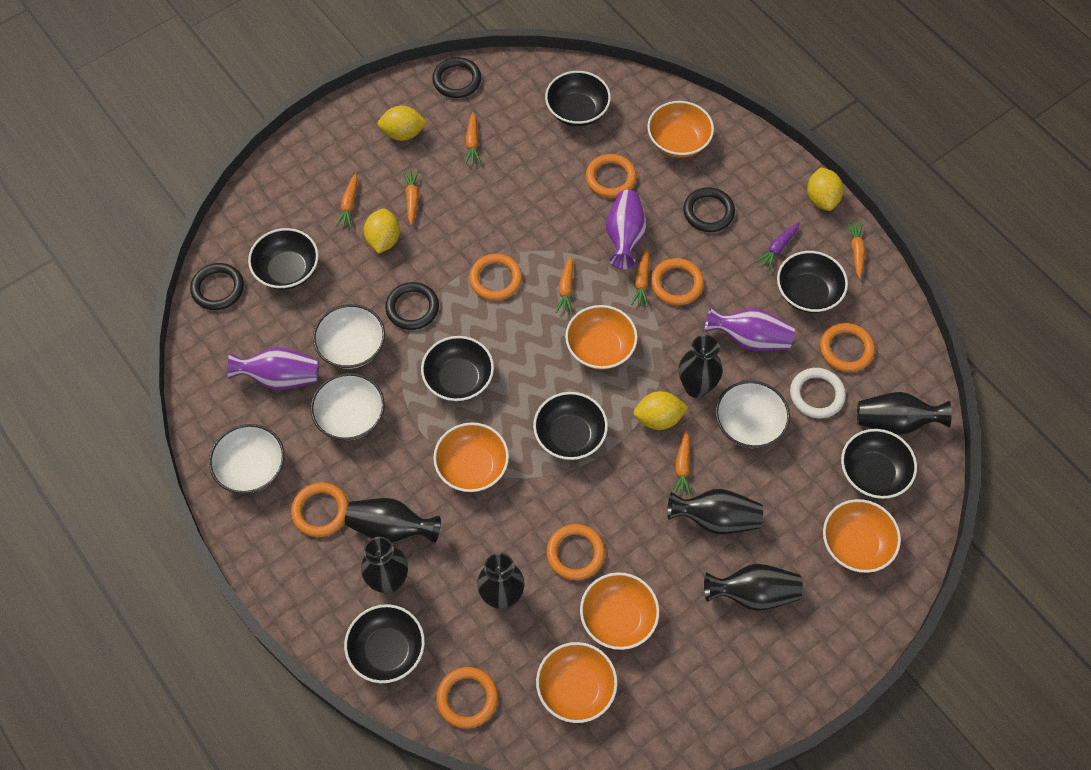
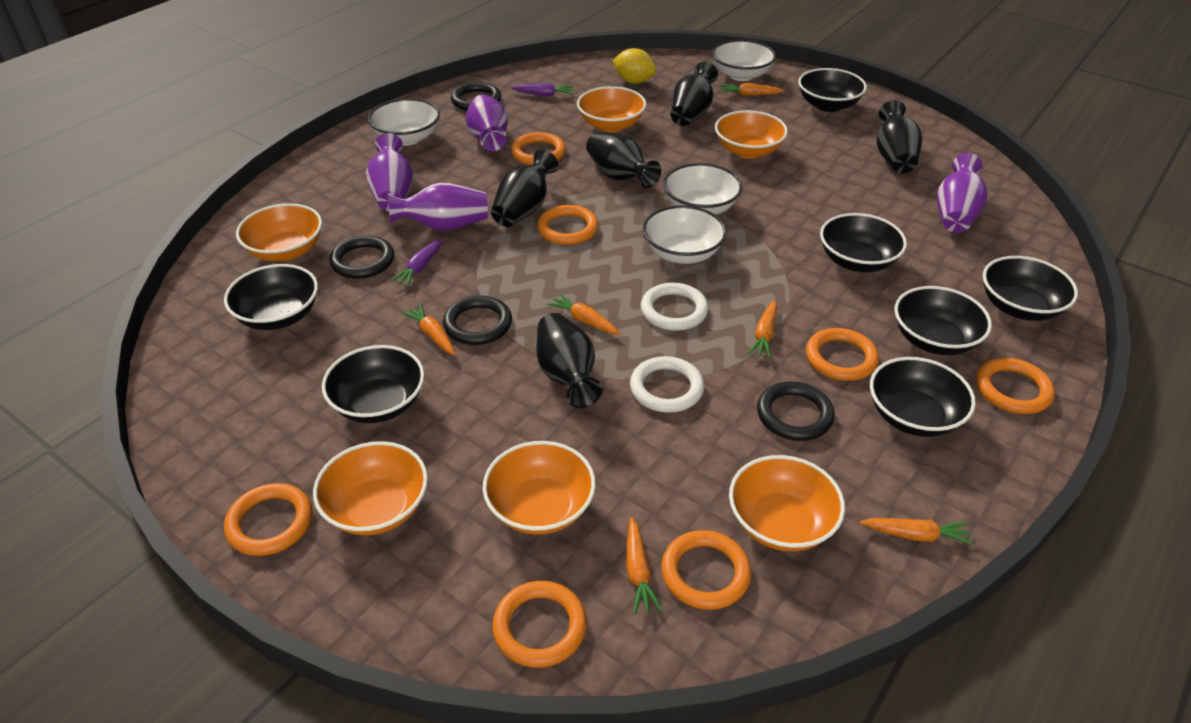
black vase: [345,498,441,543] [361,537,408,594] [477,553,524,609] [667,489,763,534] [679,335,723,398] [704,564,803,611] [857,392,952,436] = 7 -> [491,149,559,227] [537,313,603,408] [586,133,661,188] [671,61,718,126] [877,100,922,173] = 5
orange carrot: [336,173,358,228] [403,170,419,225] [465,112,481,164] [556,256,573,314] [631,249,649,307] [673,430,691,497] [847,222,865,279] = 7 -> [401,304,456,355] [547,293,621,335] [626,517,663,615] [721,83,784,96] [748,300,777,358] [860,518,974,545] = 6
purple carrot: [755,222,800,270] = 1 -> [391,238,443,287] [511,83,574,96] = 2
purple vase: [227,347,319,390] [606,190,646,269] [704,307,795,351] = 3 -> [366,133,413,211] [388,182,488,231] [466,94,508,151] [937,153,987,233] = 4
white ring: [790,368,846,418] = 1 -> [630,356,704,413] [641,283,708,331] = 2
yellow lemon: [364,209,400,253] [378,106,427,141] [633,391,689,430] [807,167,844,211] = 4 -> [612,48,656,84] = 1

